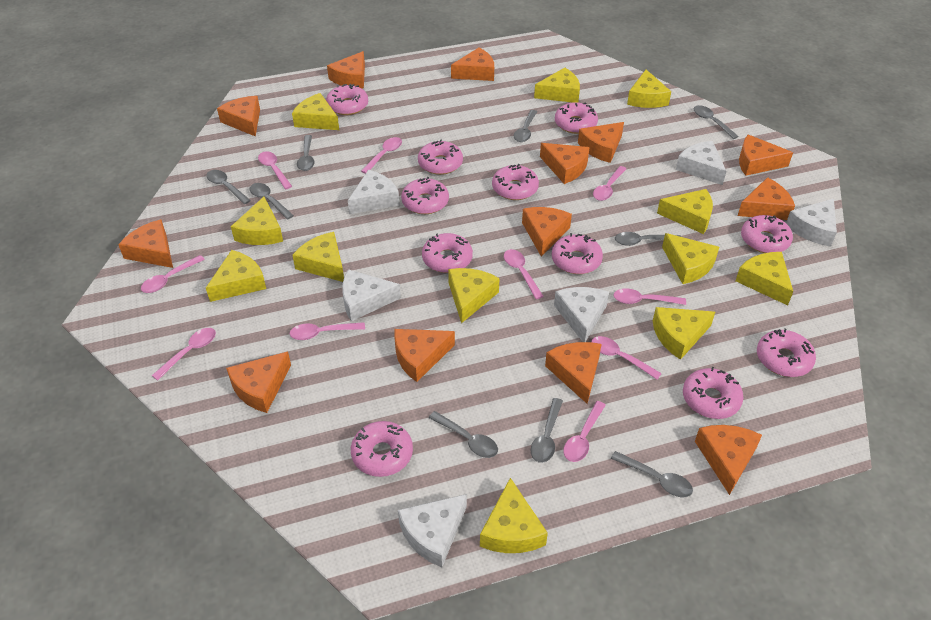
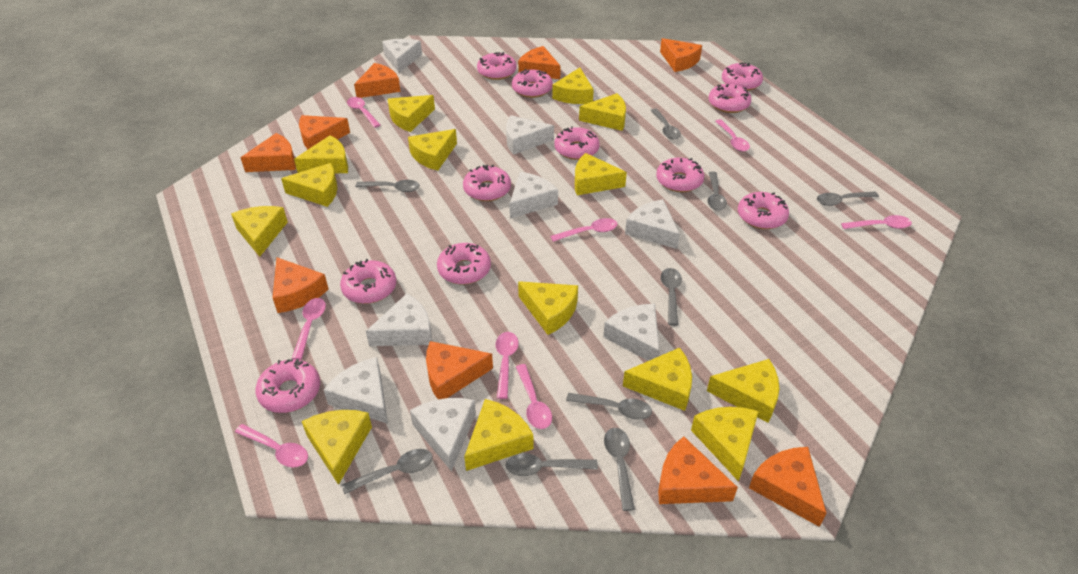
orange cheese: [118,219,173,268] [217,96,260,136] [226,352,291,413] [327,51,365,89] [394,329,455,382] [451,48,494,81] [522,207,572,257] [540,143,590,184] [545,342,602,404] [578,122,624,163] [695,425,762,495] [738,177,795,220] [739,135,793,176] = 13 -> [240,133,296,172] [273,257,329,313] [299,115,350,149] [354,63,401,98] [426,341,493,399] [518,46,561,79] [658,436,738,504] [660,38,702,72] [749,447,826,527] = 9
pink spoon: [141,255,205,293] [152,328,216,380] [258,151,292,189] [290,322,365,340] [361,137,402,174] [504,249,544,299] [563,401,606,462] [591,336,662,379] [593,166,626,201] [613,288,686,305] = 10 -> [235,424,308,468] [292,298,326,360] [347,97,380,128] [496,332,519,399] [516,364,552,429] [550,218,618,242] [715,120,750,152] [841,215,912,229] = 8
white cheese: [342,269,401,321] [348,170,399,214] [398,494,467,567] [554,287,609,342] [676,141,726,185] [786,198,837,247] = 6 -> [324,357,388,424] [366,293,432,346] [382,39,422,73] [410,398,476,471] [506,115,554,155] [510,172,558,219] [603,304,660,361] [625,199,680,249] = 8
yellow cheese: [206,250,266,302] [231,197,283,245] [292,93,339,130] [292,232,344,282] [448,268,500,323] [480,478,548,553] [534,68,580,103] [627,70,671,108] [653,307,715,360] [657,189,713,234] [662,233,719,284] [736,252,793,305] = 12 -> [231,206,288,257] [281,163,337,207] [294,135,348,173] [302,410,372,485] [388,95,435,132] [408,129,457,171] [464,399,533,471] [518,281,578,335] [552,68,594,104] [575,153,627,195] [579,93,626,131] [623,348,692,411] [691,407,759,482] [707,359,779,423] = 14

